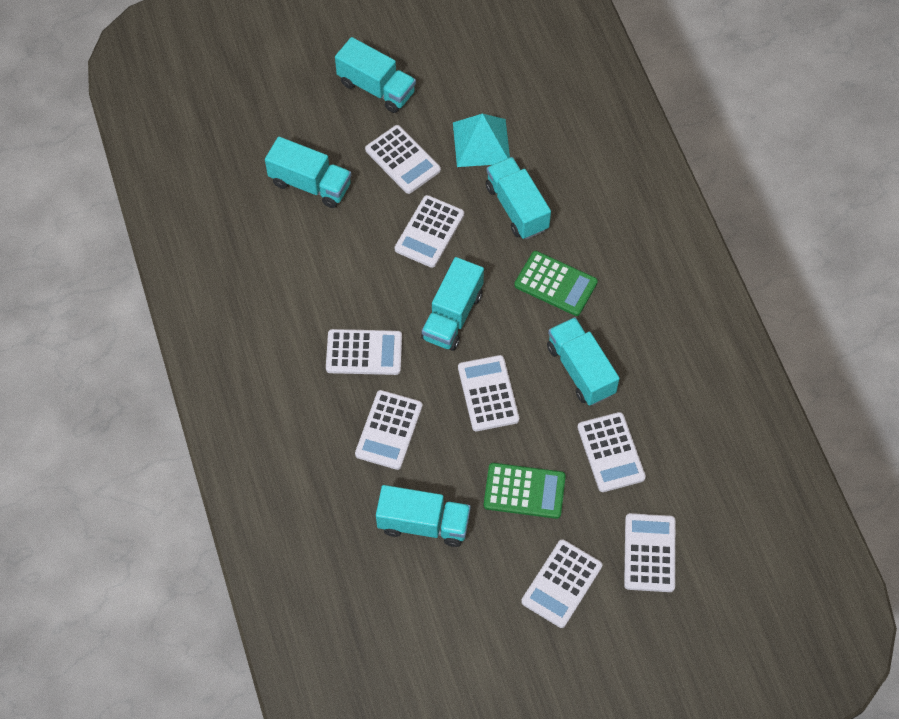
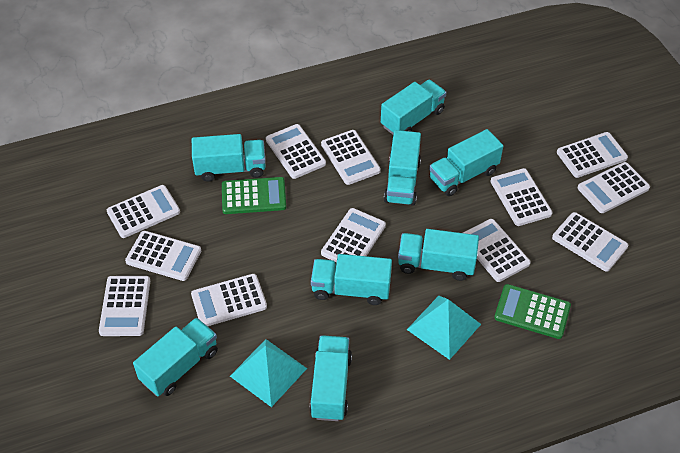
turquoise pyramid: [453,114,510,167] = 1 -> [230,339,307,407] [407,296,481,360] = 2
turquoise truck: [265,137,351,208] [335,37,416,113] [376,485,471,547] [421,257,484,351] [486,157,551,239] [547,317,620,406] = 6 -> [133,318,218,396] [192,134,266,182] [310,336,352,421] [311,254,392,305] [381,80,447,135] [384,130,421,206] [398,229,479,281] [429,129,503,196] = 8
white calculator: [326,329,402,375] [355,390,423,470] [365,125,441,194] [395,195,464,268] [458,355,519,431] [521,539,603,628] [577,412,646,492] [624,513,675,592] = 8 -> [99,276,150,336] [107,185,180,238] [125,231,201,281] [191,274,267,326] [266,124,326,179] [321,130,381,185] [321,208,386,262] [463,219,531,282] [490,168,553,226] [552,212,628,272] [557,132,628,178] [577,162,650,213] = 12

